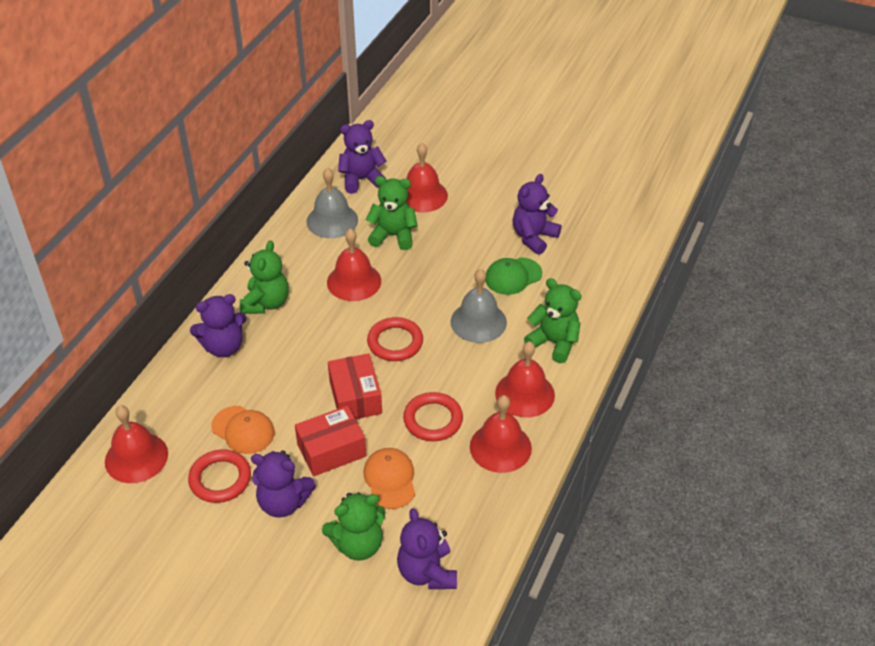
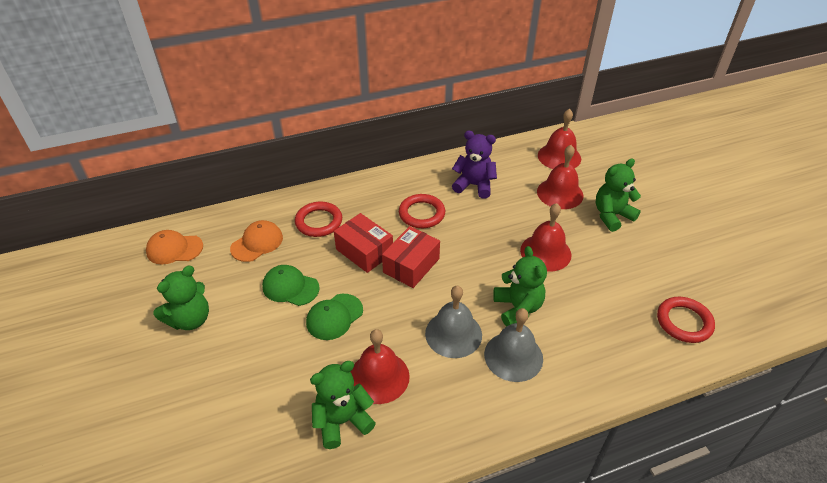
green cap: [485,257,542,295] = 1 -> [262,265,320,306] [306,294,363,340] = 2
purple teddy bear: [190,294,247,357] [251,451,316,518] [338,120,387,194] [397,508,457,589] [513,174,561,255] = 5 -> [452,131,497,199] = 1
red bell: [105,405,168,483] [327,228,381,301] [406,143,448,213] [470,395,532,473] [495,341,555,418] = 5 -> [351,329,410,404] [520,203,571,271] [537,145,583,209] [538,109,581,169] = 4

